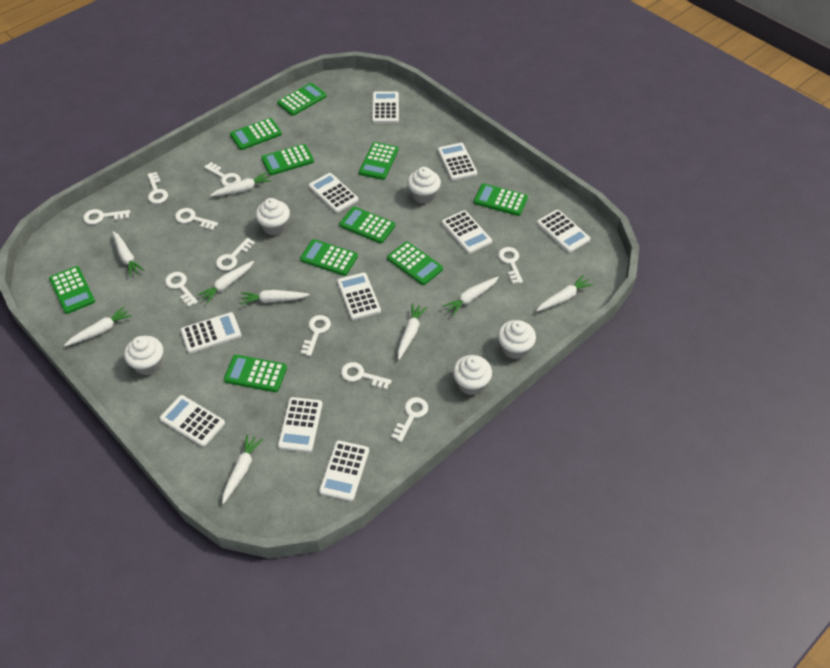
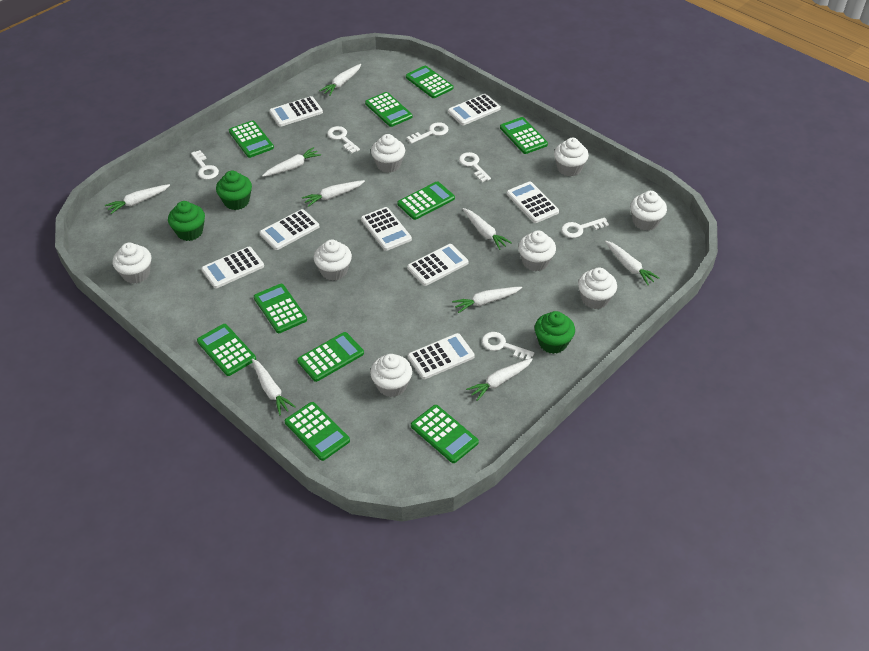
green cupcake: none = 0 -> [168,201,205,241] [216,171,252,210] [535,311,575,354] = 3
white calculator: [160,395,225,447] [180,312,241,353] [278,397,323,452] [309,173,358,213] [319,440,369,501] [337,272,381,320] [372,91,399,123] [438,143,477,181] [442,210,492,254] [537,210,590,253] = 10 -> [201,247,264,288] [260,209,319,250] [269,96,323,127] [361,207,412,251] [407,244,468,286] [408,333,475,379] [448,94,501,125] [507,181,559,223] = 8
white cupcake: [124,336,163,375] [255,198,290,235] [407,167,441,204] [453,355,492,395] [498,320,536,359] = 5 -> [113,243,151,284] [314,240,352,281] [370,354,412,397] [371,134,405,173] [518,231,556,271] [554,138,589,176] [578,268,617,309] [630,191,667,231] = 8
white key: [83,209,130,225] [147,172,168,204] [165,272,198,307] [175,208,218,230] [204,162,241,186] [216,238,255,271] [301,315,331,356] [341,362,392,389] [391,397,428,442] [498,247,523,284] = 10 -> [191,150,219,180] [327,126,360,153] [407,122,449,144] [459,152,491,182] [482,332,534,360] [561,218,609,238] = 6

